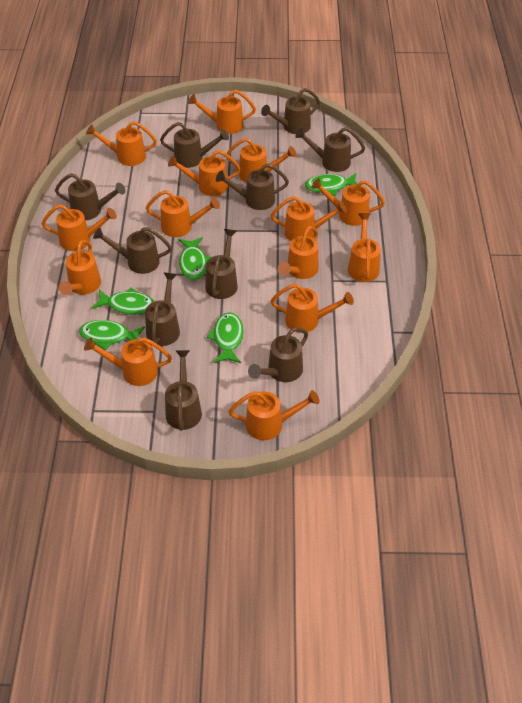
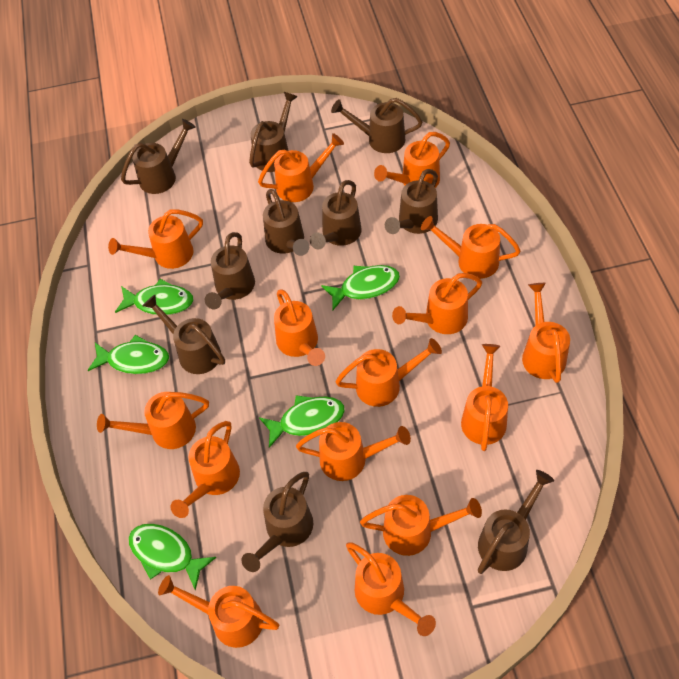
orange watering can: [41,204,117,251] [59,240,101,295] [84,338,172,386] [86,121,157,166] [146,190,220,237] [168,150,241,196] [188,90,256,134] [227,138,297,183] [228,390,320,440] [271,196,347,241] [271,284,354,333] [278,226,319,279] [311,178,385,226] [348,213,381,282] = 14 -> [97,392,209,449] [108,209,203,269] [158,575,279,648] [171,421,240,518] [258,133,344,202] [274,289,325,366] [296,422,411,481] [335,338,442,407] [346,542,436,636] [360,495,482,556] [374,132,450,188] [392,273,482,334] [421,216,521,279] [461,344,508,451] [522,283,570,383] = 15

